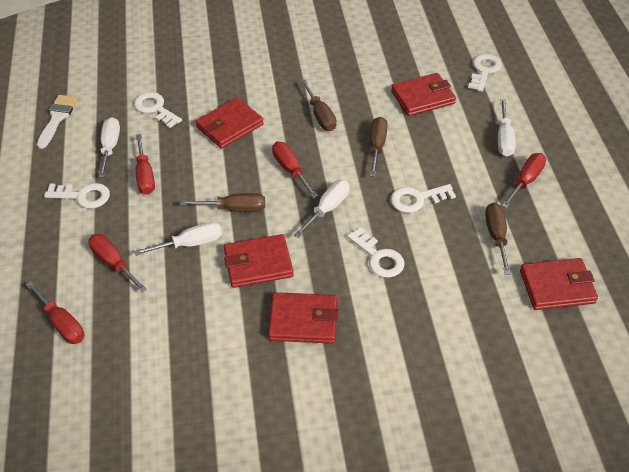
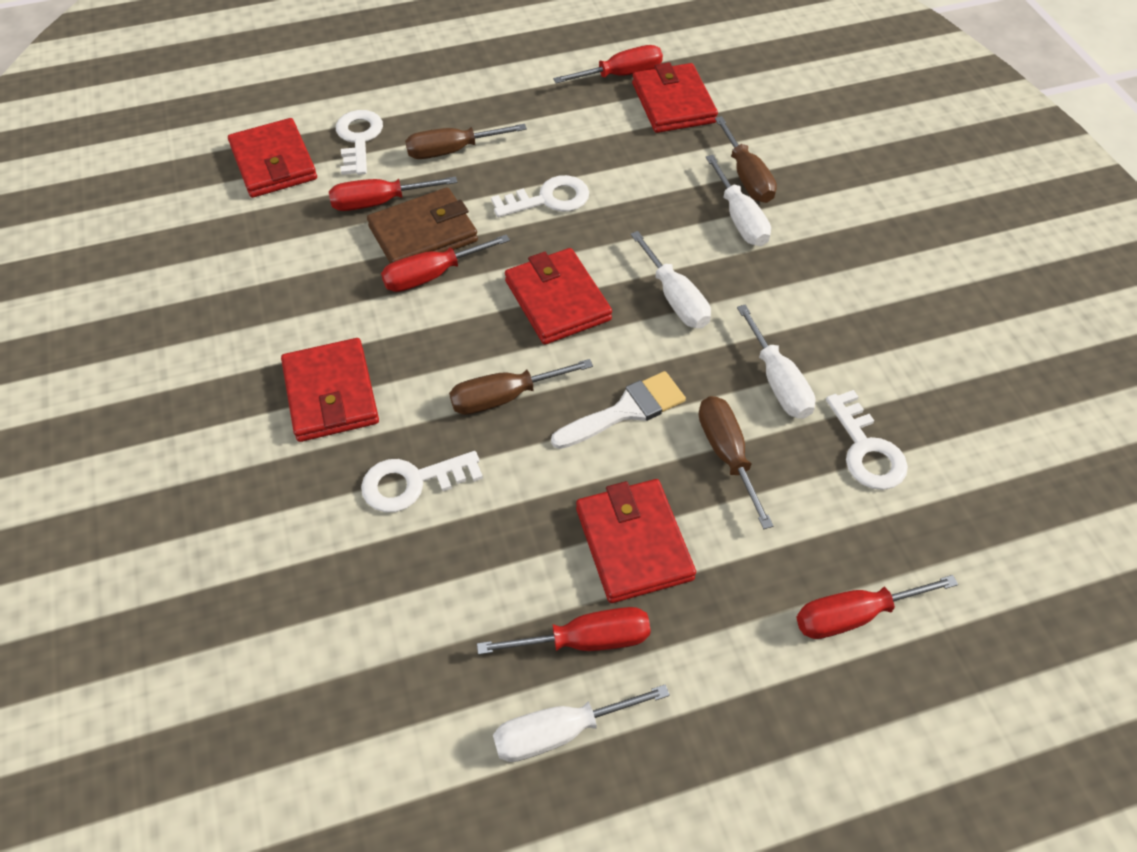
brown wallet: none = 0 -> [367,187,478,263] = 1
white key: [44,183,110,208] [134,92,182,128] [347,227,405,278] [391,184,456,213] [468,54,502,91] = 5 -> [336,110,383,175] [361,451,483,513] [491,175,589,217] [826,390,908,490] = 4

